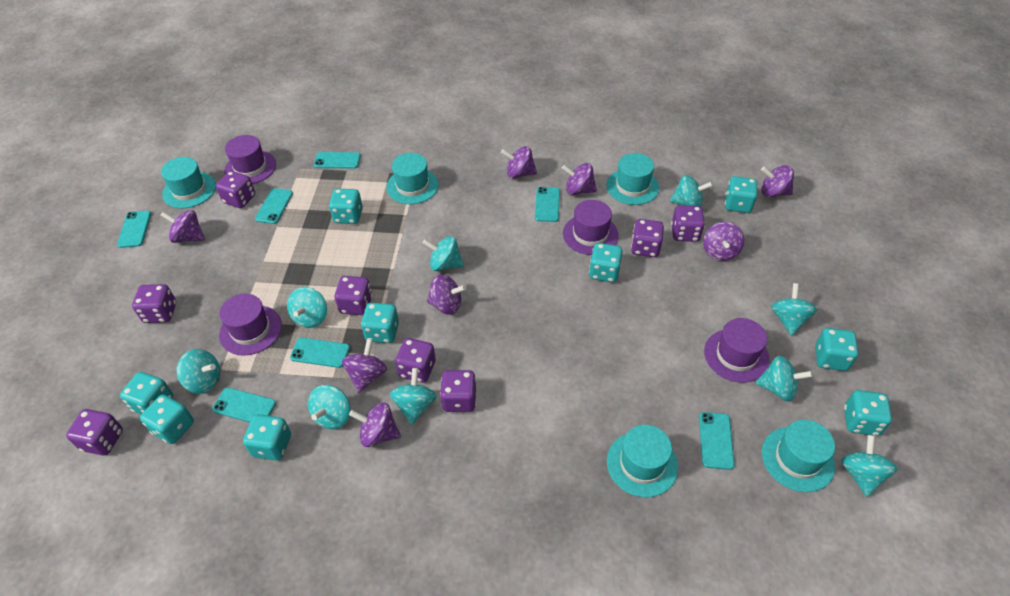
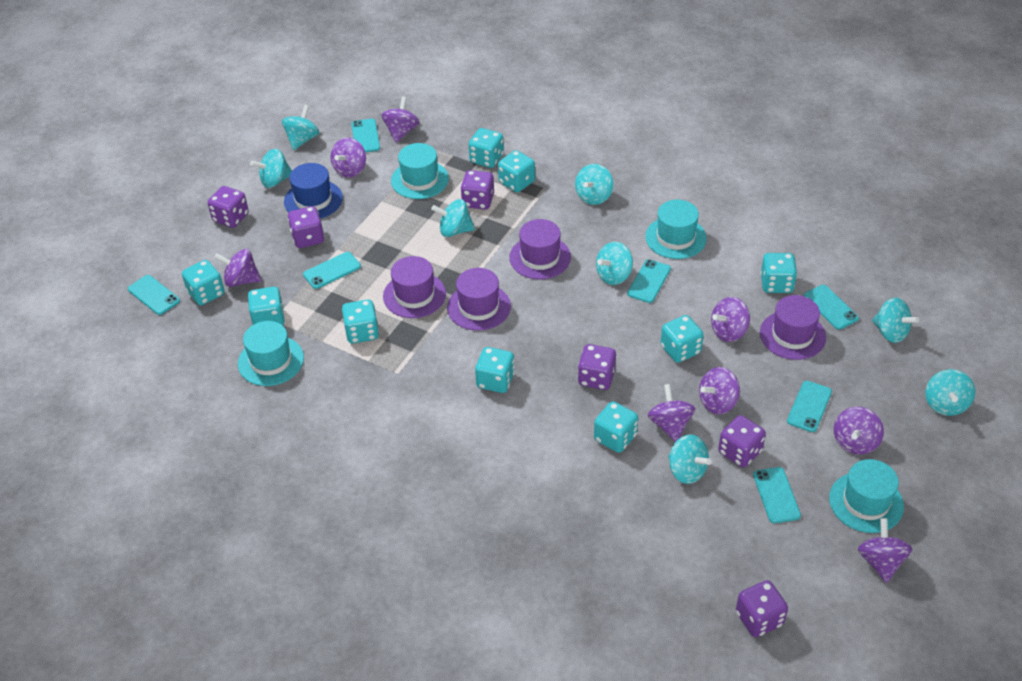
blue hat: none = 0 -> [284,163,343,219] = 1
purple dice: [66,409,123,456] [132,284,176,323] [216,171,255,208] [335,276,372,315] [395,338,436,382] [440,370,476,412] [631,219,664,257] [671,205,705,242] = 8 -> [208,186,249,228] [288,206,324,248] [460,170,494,210] [578,344,616,390] [718,415,766,468] [736,580,788,637] = 6
turquoise hat: [161,157,216,208] [386,153,439,204] [606,153,659,205] [607,425,678,497] [762,420,835,492] = 5 -> [238,321,304,386] [391,143,449,199] [645,200,707,259] [829,459,904,533] = 4
turquoise spinning top: [177,349,220,394] [287,287,327,328] [308,385,350,429] [390,368,437,425] [422,236,464,271] [670,175,713,207] [756,356,813,401] [771,283,817,336] [841,435,898,497] = 9 -> [250,149,292,188] [282,105,319,150] [431,199,475,237] [575,164,613,205] [596,242,633,285] [668,434,712,484] [872,298,919,343] [925,369,975,416] = 8

